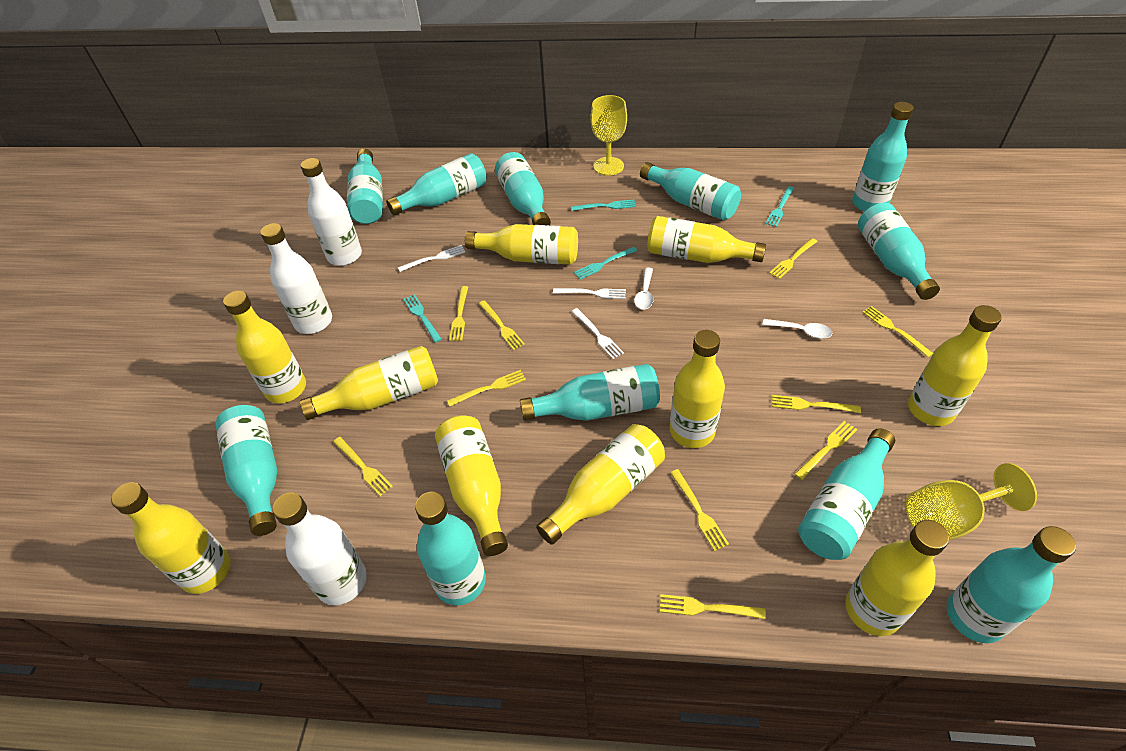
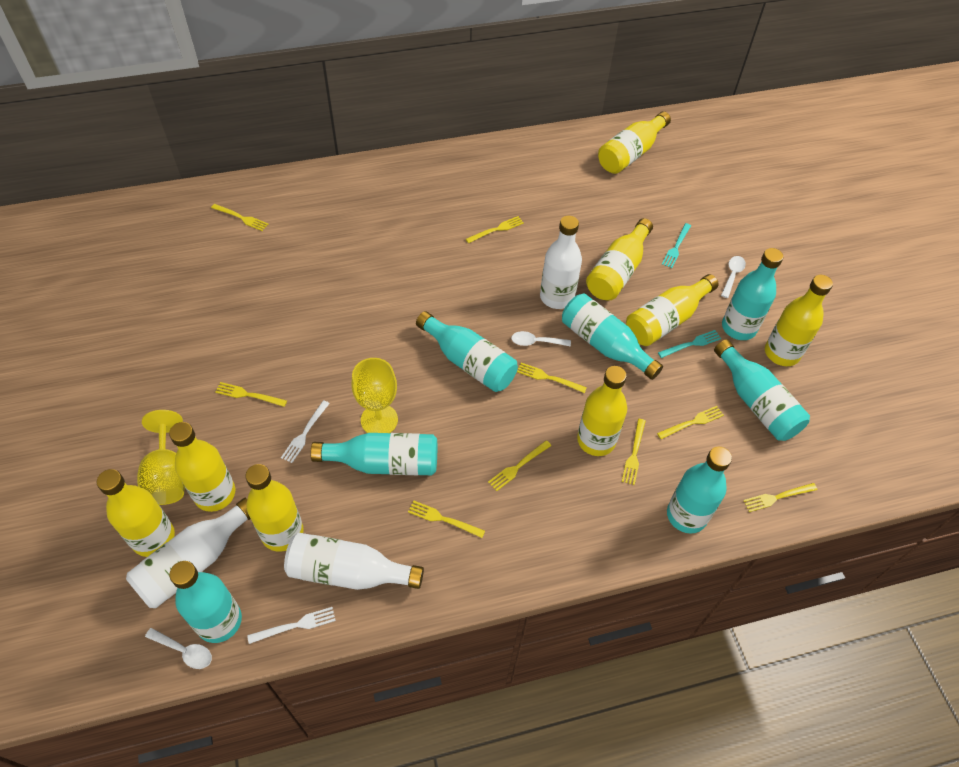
turquoise bottle: [215,405,278,536] [347,149,383,224] [386,153,487,215] [415,492,486,606] [495,152,551,225] [520,364,660,421] [640,162,741,220] [798,428,895,560] [852,102,914,212] [858,203,940,300] [947,526,1076,643] = 11 -> [169,561,242,643] [310,433,437,475] [416,311,518,392] [562,294,663,380] [667,447,732,534] [714,339,810,441] [722,248,783,340] = 7
turquoise fork: [403,294,442,343] [571,200,636,211] [574,247,637,280] [765,186,794,227] = 4 -> [658,330,721,358] [662,223,691,268] = 2
white fork: [398,245,465,272] [553,288,626,299] [571,308,624,359] = 3 -> [247,607,336,644] [281,400,330,463] = 2
white spoon: [634,268,653,310] [762,319,832,339] = 2 -> [145,628,212,669] [511,331,571,347] [721,256,746,298] = 3
yellow bottle: [111,482,231,594] [223,291,306,403] [300,346,438,420] [435,415,508,556] [465,224,578,265] [536,424,665,545] [647,216,766,263] [669,330,725,448] [845,520,949,636] [908,305,1002,426] = 10 -> [97,469,175,557] [169,422,235,512] [245,464,304,552] [577,366,627,456] [586,218,653,300] [598,111,671,174] [626,274,719,346] [765,275,833,366] = 8
yellow fork: [333,437,393,496] [447,370,526,407] [449,286,468,341] [479,300,525,350] [660,594,766,619] [670,469,729,551] [769,238,818,279] [772,395,861,413] [795,421,857,480] [862,306,933,357] = 10 -> [211,204,268,231] [215,382,287,407] [408,500,485,538] [466,216,524,243] [488,440,551,491] [517,363,587,393] [622,419,646,485] [657,406,724,439] [743,483,817,512] = 9

